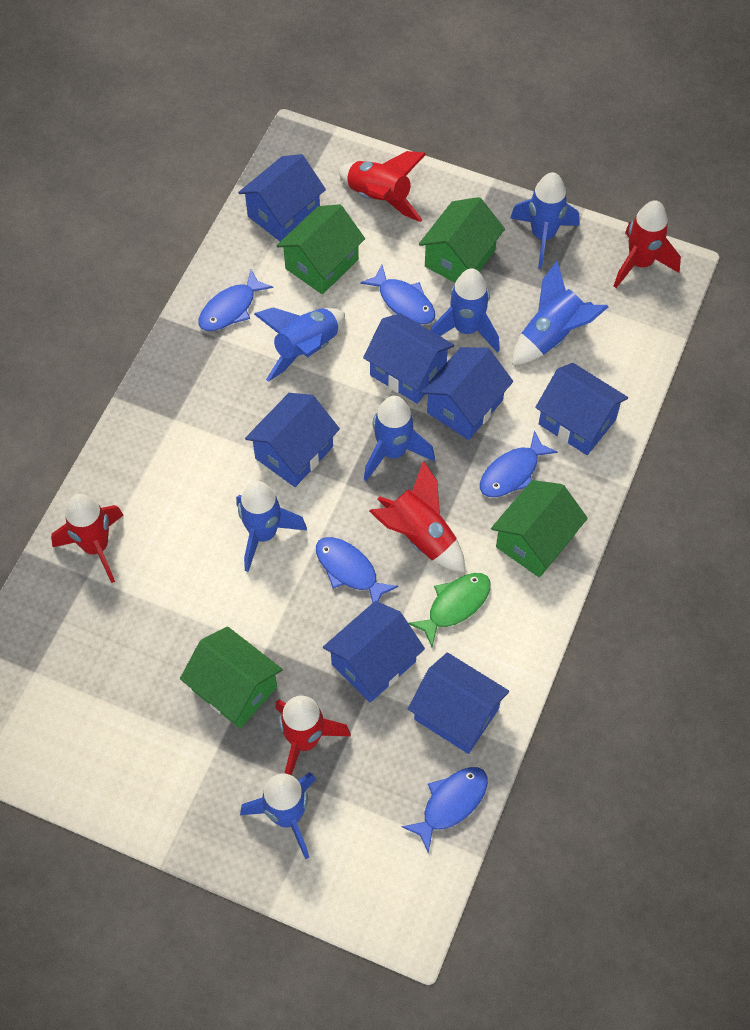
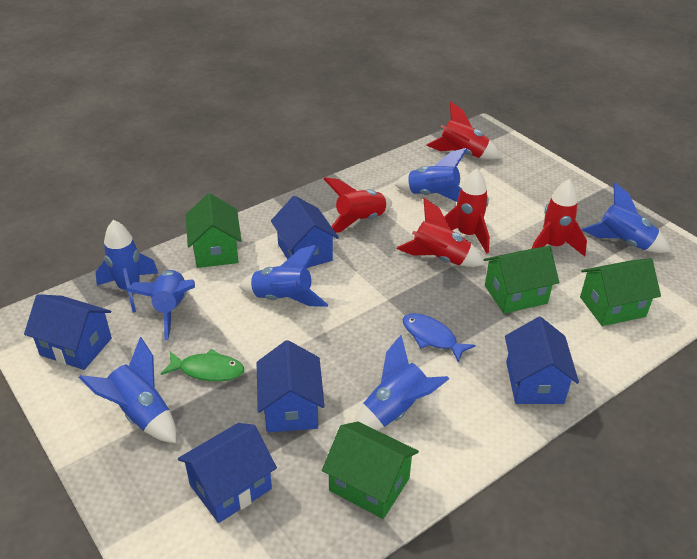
blue fish: [199,270,273,331] [316,537,398,603] [360,265,435,324] [401,767,488,853] [480,430,558,497] = 5 -> [402,313,476,363] = 1
blue house: [238,154,326,241] [245,393,340,487] [323,601,425,703] [363,313,454,404] [408,652,509,754] [421,347,513,440] [535,363,628,455] = 7 -> [24,294,112,370] [178,423,277,523] [257,340,325,433] [271,196,339,268] [505,317,579,404] = 5

